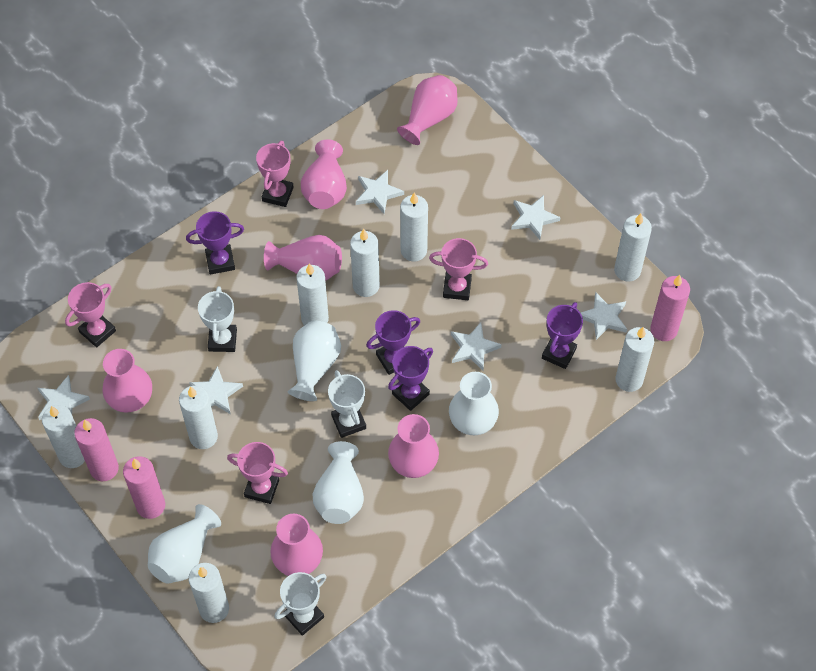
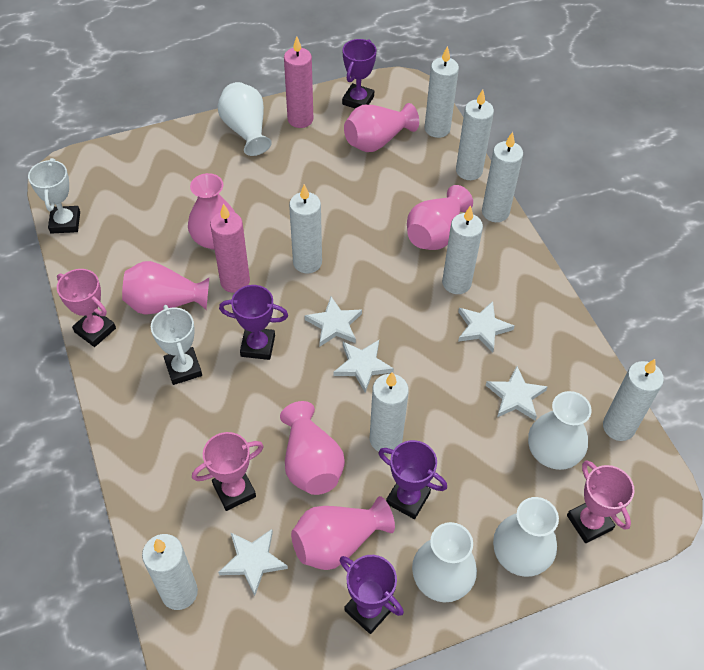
pink candle: [74,418,119,481] [123,456,165,519] [650,275,690,341] = 3 -> [210,204,250,293] [284,37,313,128] = 2
pink trophy: [65,282,116,347] [227,442,288,504] [256,141,294,207] [429,238,488,300] = 4 -> [57,269,116,347] [192,432,264,511] [567,460,635,543] = 3
white star: [38,375,90,420] [189,366,243,414] [356,170,404,214] [451,322,502,371] [511,195,561,240] [581,292,627,340] = 6 -> [218,529,288,596] [305,297,362,346] [334,340,394,392] [458,301,515,353] [486,366,548,420] = 5
white trophy: [198,286,237,352] [275,572,327,636] [328,370,366,438] = 3 -> [28,158,80,234] [151,305,202,385] = 2

